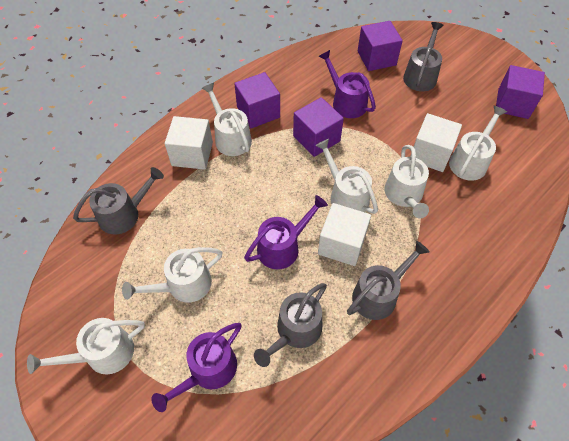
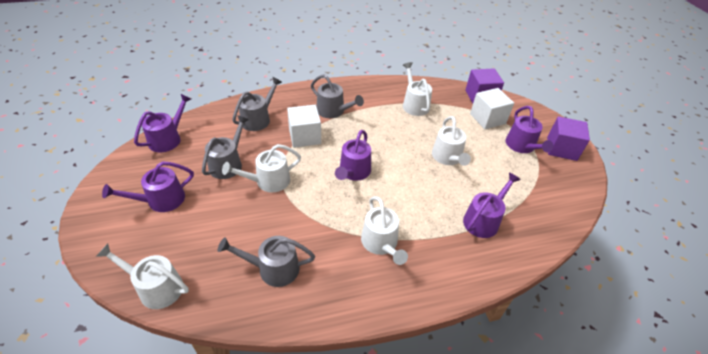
purple cube: [234,72,280,128] [293,97,344,157] [358,21,403,71] [496,65,545,119] = 4 -> [465,69,504,103] [547,116,590,161] = 2
purple watering can: [151,323,242,412] [244,195,328,269] [319,50,376,118] = 3 -> [102,161,194,212] [134,94,191,152] [335,130,371,181] [463,172,521,238] [506,106,553,153] = 5
white cube: [165,116,213,170] [318,203,371,266] [410,113,462,172] = 3 -> [287,105,321,148] [470,88,514,129] = 2
white watering can: [27,318,145,374] [122,247,223,303] [202,83,252,156] [315,139,378,214] [385,145,429,219] [449,106,507,181] = 6 -> [96,244,189,309] [222,144,301,192] [361,196,408,265] [403,62,432,116] [432,116,471,166] = 5

